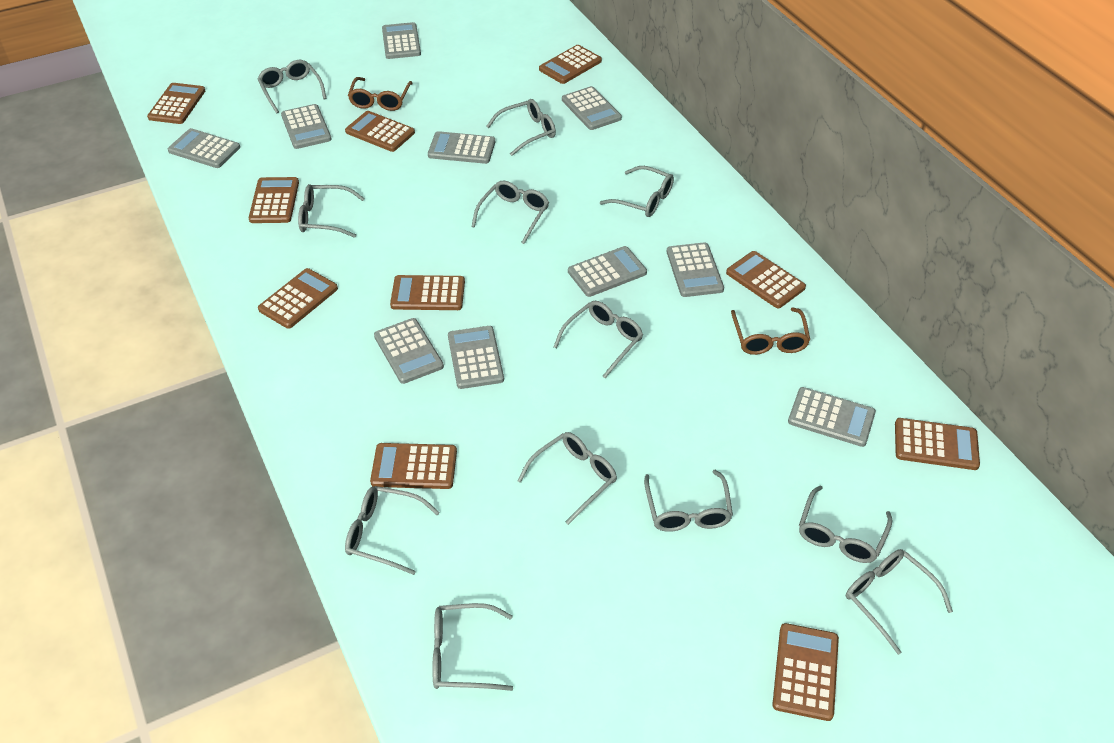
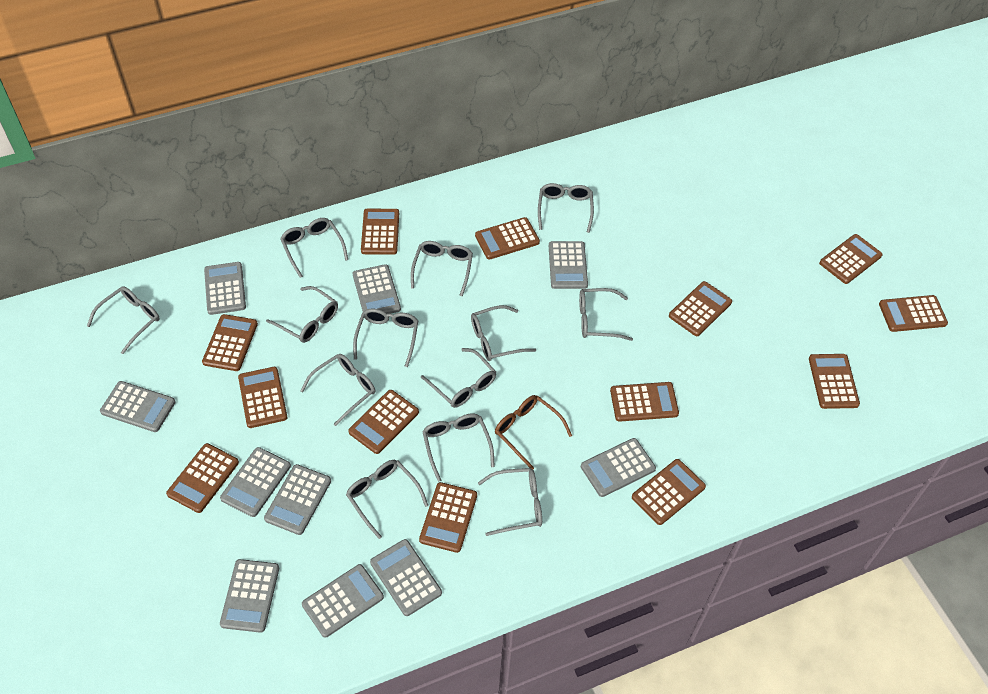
brown calculator: [147,83,205,124] [249,177,299,223] [258,268,338,329] [345,111,415,152] [370,443,457,489] [390,275,465,310] [539,45,602,84] [726,251,806,308] [772,623,839,721] [895,418,980,470] = 10 -> [166,443,239,513] [202,314,258,371] [238,367,287,428] [348,390,419,454] [361,209,399,255] [419,482,477,553] [475,217,540,260] [610,382,679,422] [632,459,706,525] [669,281,732,336] [809,354,860,409] [819,234,883,284] [879,295,948,332] = 13
brown glasses: [348,77,413,111] [731,307,810,355] = 2 -> [495,395,572,469] = 1
grey glasses: [258,60,327,114] [298,184,365,238] [345,486,440,575] [432,603,513,691] [472,181,549,244] [486,99,556,156] [518,432,617,525] [554,301,643,378] [600,166,674,217] [644,470,733,532] [799,485,893,563] [846,549,953,655] = 12 -> [87,286,160,354] [266,286,338,343] [280,218,348,278] [300,354,375,426] [346,460,428,539] [353,308,418,367] [411,241,473,297] [421,348,496,408] [422,414,495,482] [471,305,536,361] [478,468,542,536] [538,183,594,233] [579,288,633,341] = 13

